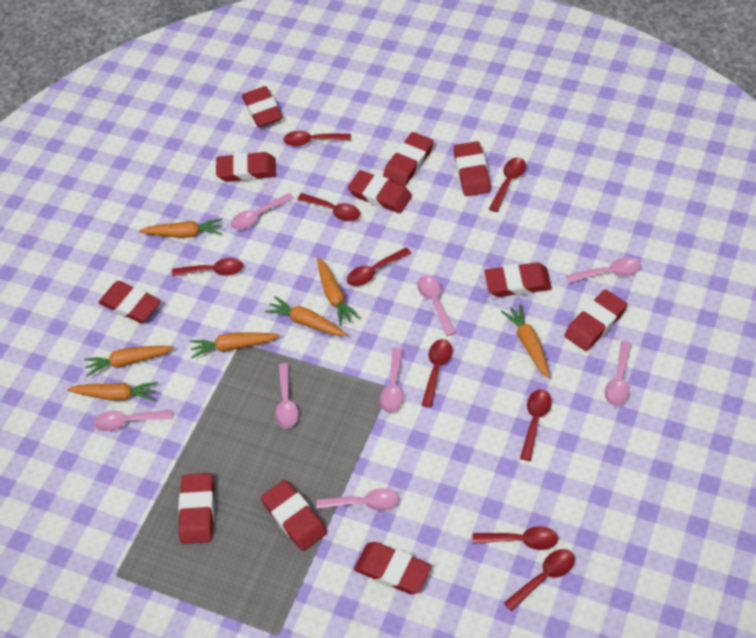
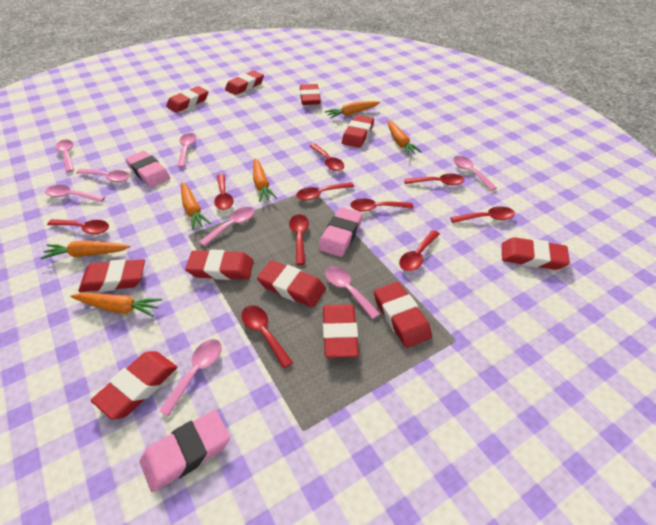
orange carrot: [67,382,158,401] [84,346,174,376] [139,218,223,238] [190,333,280,358] [264,296,347,336] [317,257,360,326] [501,304,550,379] = 7 -> [41,240,130,259] [70,293,162,317] [181,182,211,230] [253,158,277,202] [325,101,380,118] [387,121,422,155] = 6
pink eraser: none = 0 -> [125,151,170,187] [140,410,230,493] [318,207,363,257] = 3
red spoon: [172,258,243,276] [283,131,351,146] [297,193,360,221] [347,247,411,286] [422,339,452,407] [472,526,558,550] [489,158,526,212] [504,549,575,611] [520,389,552,461] = 9 -> [47,219,109,234] [214,174,233,210] [241,305,293,369] [289,214,309,265] [296,182,354,201] [310,144,344,171] [350,198,414,212] [399,230,440,271] [404,173,464,185] [450,206,515,223] = 10

